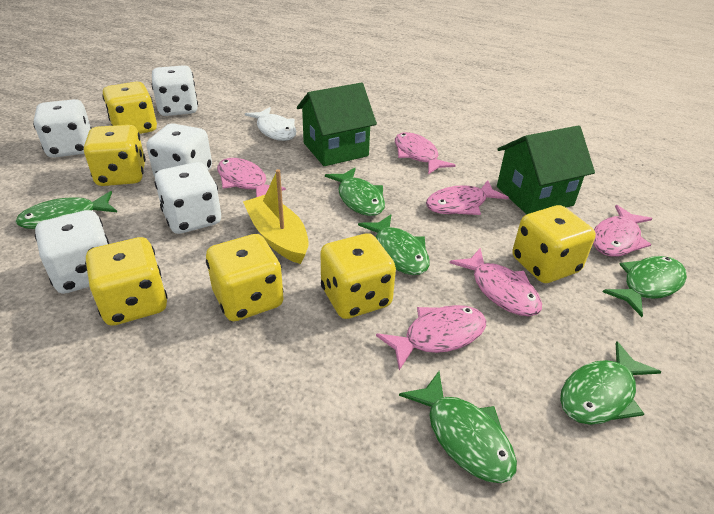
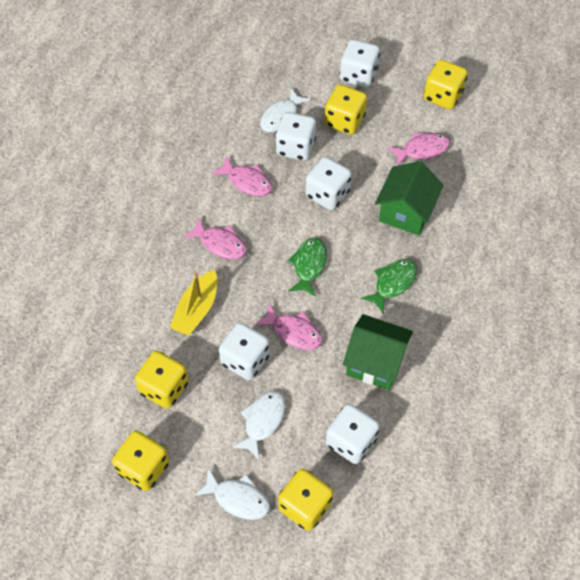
green fish: [15,191,117,229] [325,168,385,216] [358,214,430,275] [399,371,517,483] [560,341,661,425] [603,256,687,317] = 6 -> [287,237,327,297] [361,259,417,314] = 2
pink fish: [217,158,286,197] [376,305,486,370] [395,132,456,174] [426,180,509,215] [450,248,542,317] [593,205,652,257] = 6 -> [183,218,247,259] [212,156,272,197] [255,303,322,350] [388,132,450,166] = 4
white fish: [245,107,296,141] = 1 -> [194,468,270,520] [232,391,285,459] [260,88,311,132] = 3
yellow dice: [84,125,146,186] [85,237,168,326] [102,82,157,134] [206,234,284,321] [320,233,396,319] [512,205,596,283] = 6 -> [112,431,169,491] [135,351,189,409] [278,468,333,531] [324,84,367,135] [424,60,468,109] = 5

